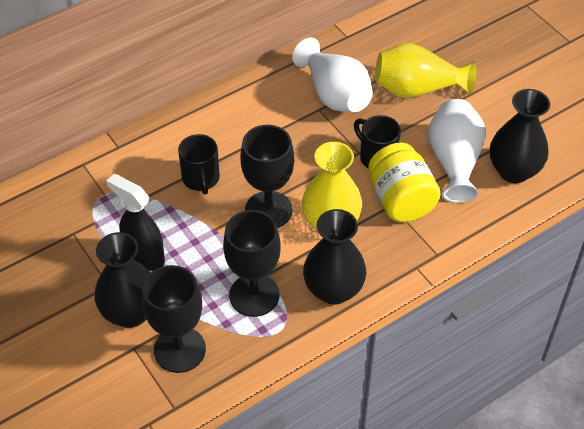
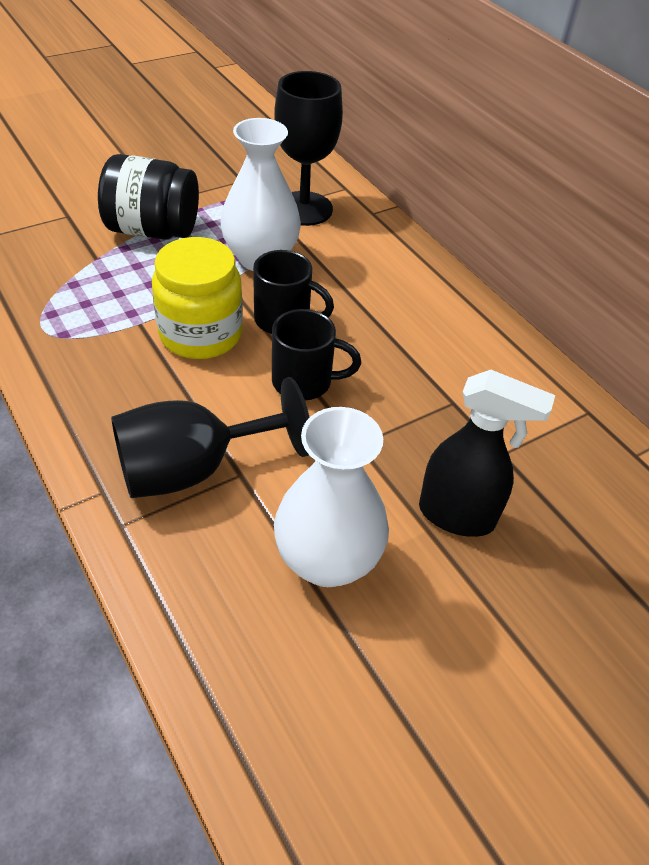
black goblet: [142,265,206,373] [223,210,281,317] [240,125,294,228] = 3 -> [111,377,310,498] [274,71,343,226] = 2
black jar: none = 0 -> [98,154,199,240] = 1
black vase: [95,232,151,328] [303,209,366,305] [490,89,550,183] = 3 -> none = 0
yellow vase: [302,142,362,231] [375,43,477,98] = 2 -> none = 0

